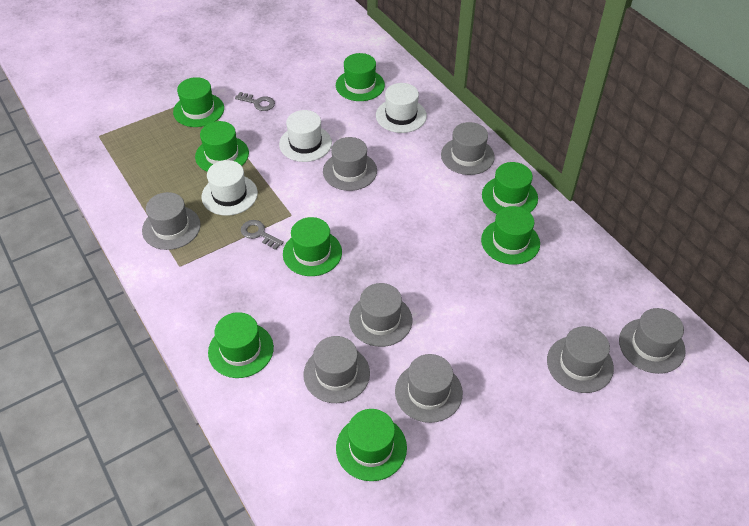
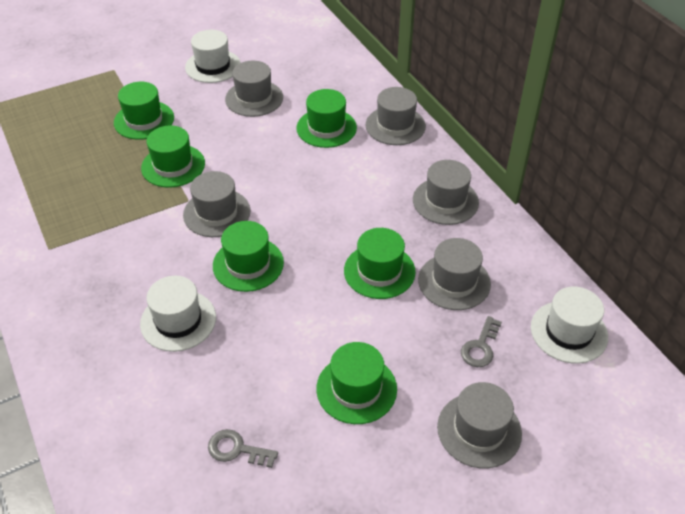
green hat: [173,77,224,127] [195,121,249,171] [208,312,274,378] [283,217,342,276] [336,53,385,101] [336,409,407,481] [481,206,540,265] [482,162,538,214] = 8 -> [114,82,174,140] [141,125,205,188] [213,221,284,292] [296,89,357,148] [316,342,397,424] [344,228,416,299] = 6
grey hat: [142,192,201,250] [303,336,370,403] [323,137,377,191] [349,283,412,347] [395,354,463,423] [441,122,495,175] [547,326,614,393] [619,308,686,374] = 8 -> [183,171,250,237] [225,61,283,117] [365,87,426,145] [413,160,479,225] [418,238,491,310] [437,382,522,468] = 6

